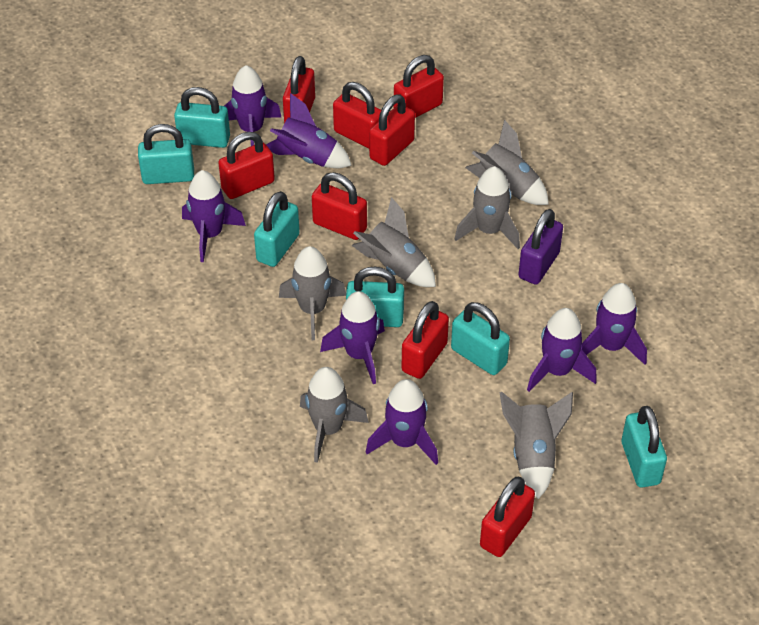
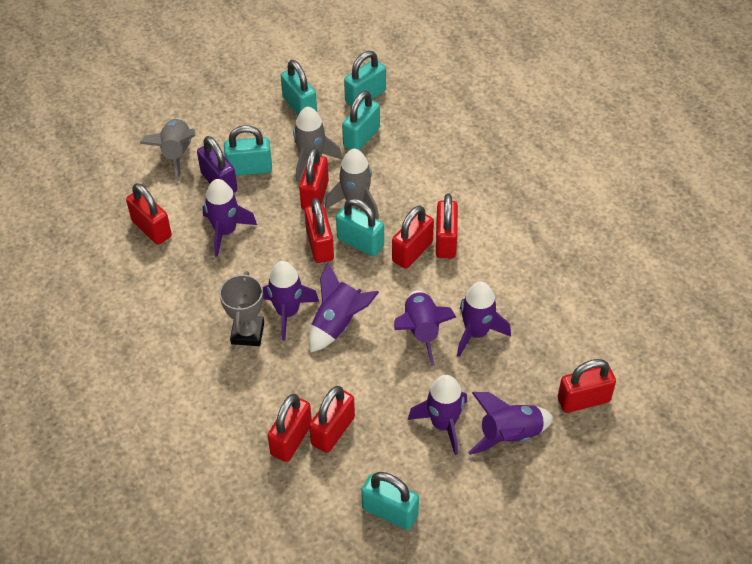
grey rocket: [279,246,346,340] [300,367,369,463] [351,197,436,287] [455,166,520,249] [465,120,549,205] [499,392,573,499] = 6 -> [140,119,195,182] [293,107,342,181] [325,149,379,219] = 3
grey trophy: none = 0 -> [219,271,264,346] = 1

